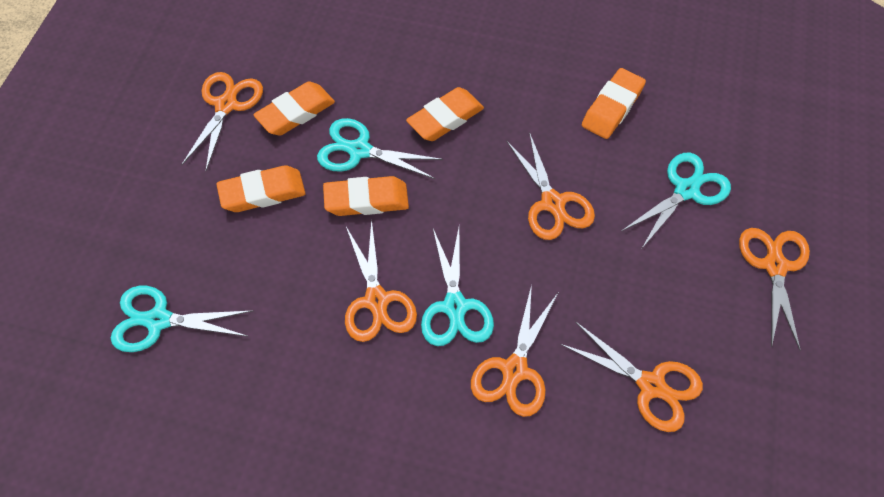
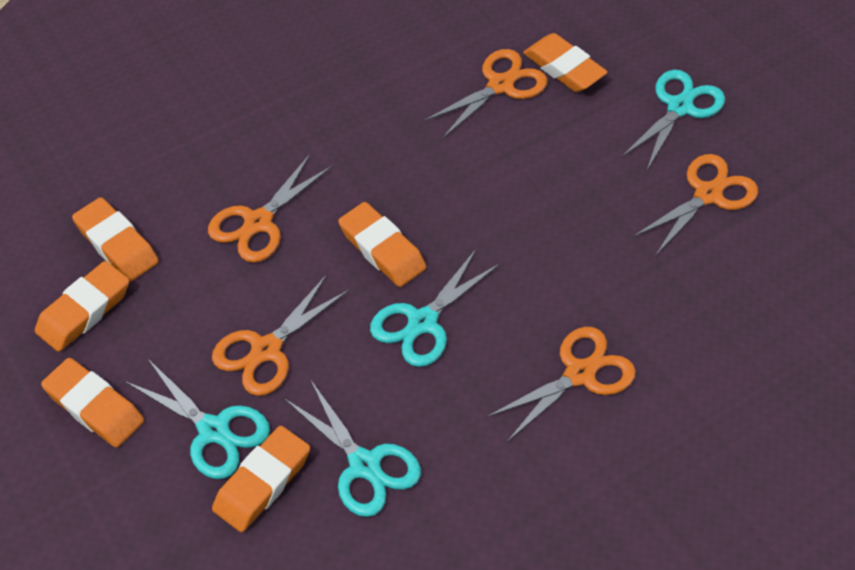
orange eraser: [216,165,306,212] [253,81,335,135] [323,176,409,216] [406,87,484,141] [582,68,646,139] = 5 -> [35,261,129,352] [41,358,144,448] [72,197,159,281] [212,426,310,532] [338,202,427,287] [523,33,608,92] = 6
orange scissors: [181,72,263,171] [345,219,417,342] [471,284,558,417] [506,132,595,240] [560,322,703,432] [739,228,810,351] = 6 -> [208,154,332,263] [212,274,349,396] [424,49,548,138] [486,327,636,442] [633,154,758,256] = 5

